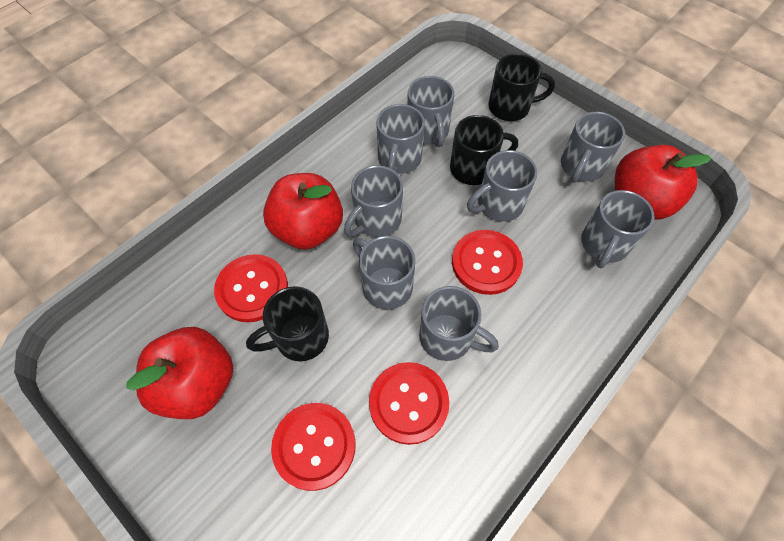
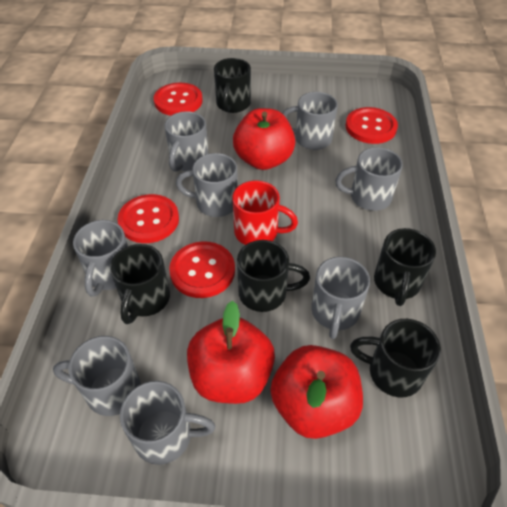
black mug: [246,286,329,361] [450,115,518,185] [488,54,555,121] = 3 -> [110,244,170,324] [214,58,251,113] [237,240,310,312] [350,319,441,398] [374,228,436,306] = 5
red mug: none = 0 -> [232,180,298,245] = 1

